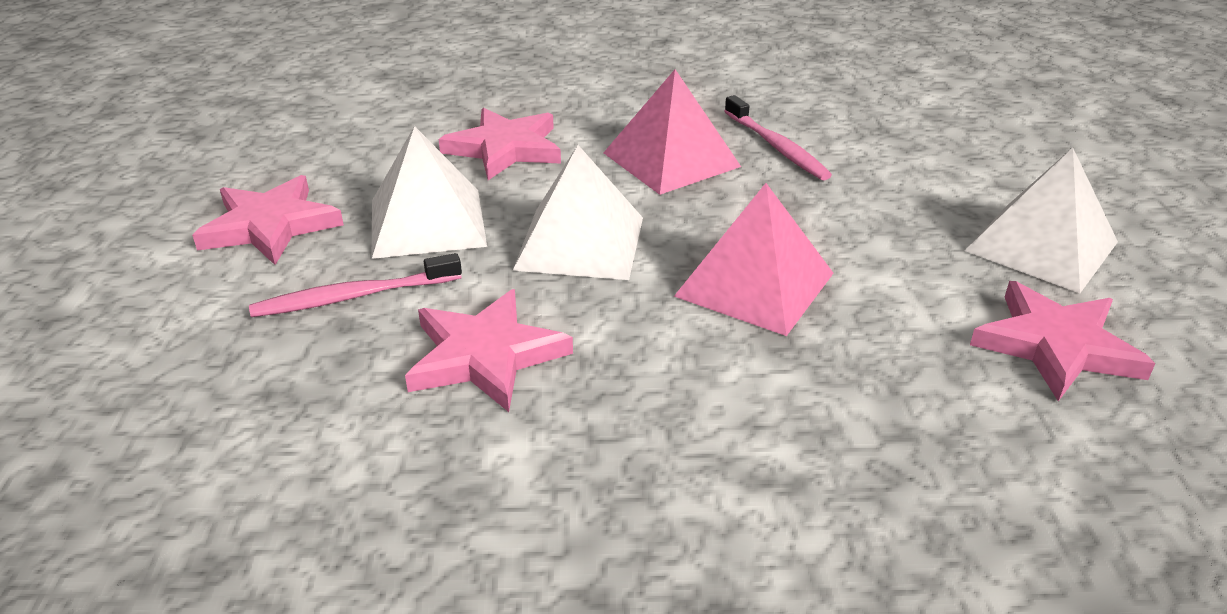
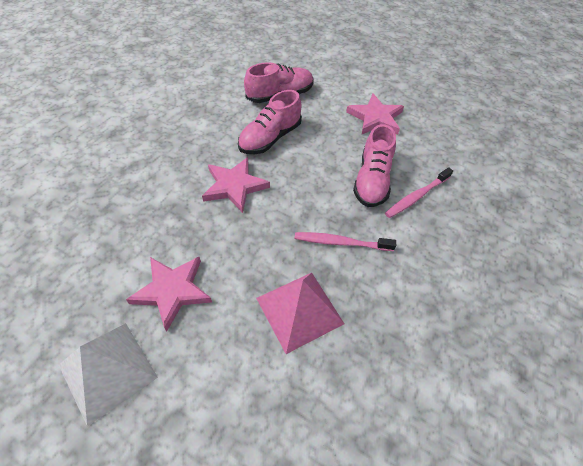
pink pyramid: [603,69,741,195] [674,183,834,336] = 2 -> [256,273,344,354] = 1
pink shoe: none = 0 -> [238,90,302,154] [244,62,314,103] [353,124,396,207] = 3
pink star: [192,175,344,265] [405,289,573,412] [439,108,561,180] [970,281,1156,401] = 4 -> [126,257,212,332] [202,157,270,213] [346,93,404,135] = 3
white pyramid: [372,126,487,259] [513,145,643,280] [964,148,1118,293] = 3 -> [59,323,158,426] = 1

